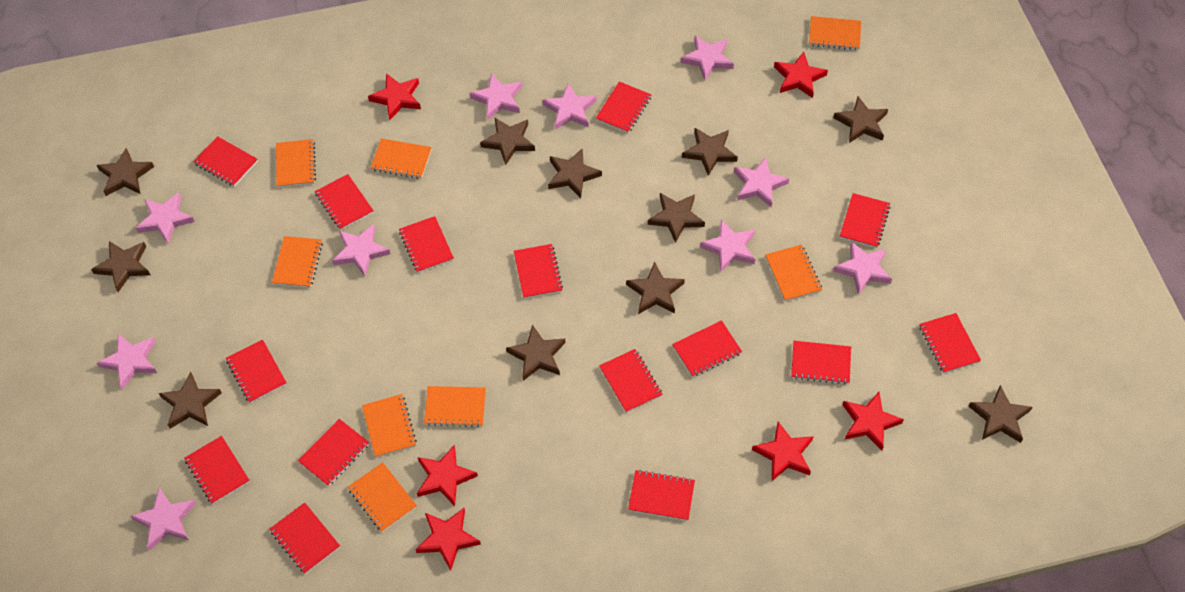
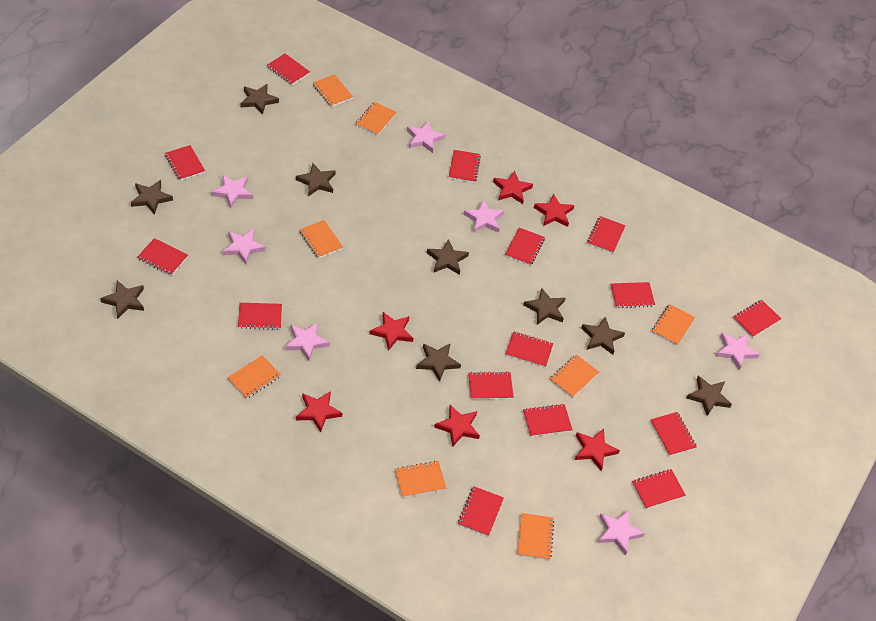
brown star: [91,241,150,292] [97,148,154,196] [159,372,222,429] [480,118,535,165] [506,325,565,381] [548,148,602,198] [626,262,685,314] [648,193,705,243] [682,128,738,176] [833,96,888,143] [968,385,1032,443] = 11 -> [100,281,144,319] [131,180,173,215] [240,84,279,115] [296,163,336,196] [416,343,461,382] [427,239,469,275] [523,288,565,324] [581,317,625,355] [686,376,732,416] = 9
pink star: [97,334,157,389] [130,488,196,551] [136,193,195,243] [332,224,390,276] [470,73,522,120] [542,83,596,129] [681,35,734,81] [700,220,755,273] [734,157,789,208] [833,241,892,295] = 10 -> [211,175,253,208] [223,229,266,264] [285,322,330,361] [407,121,445,153] [464,200,504,233] [598,510,645,555] [716,333,760,370] = 7

